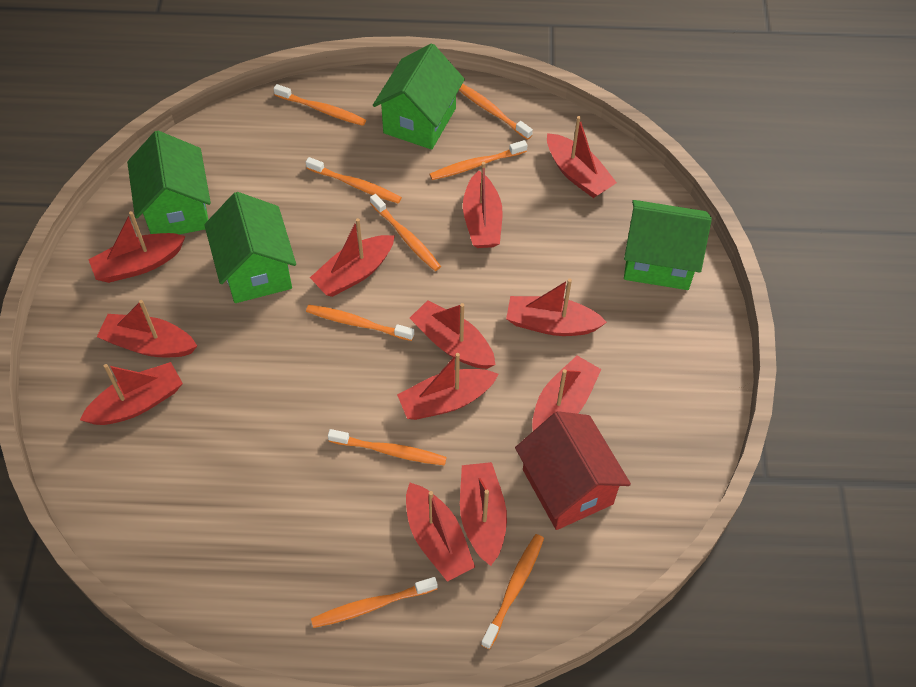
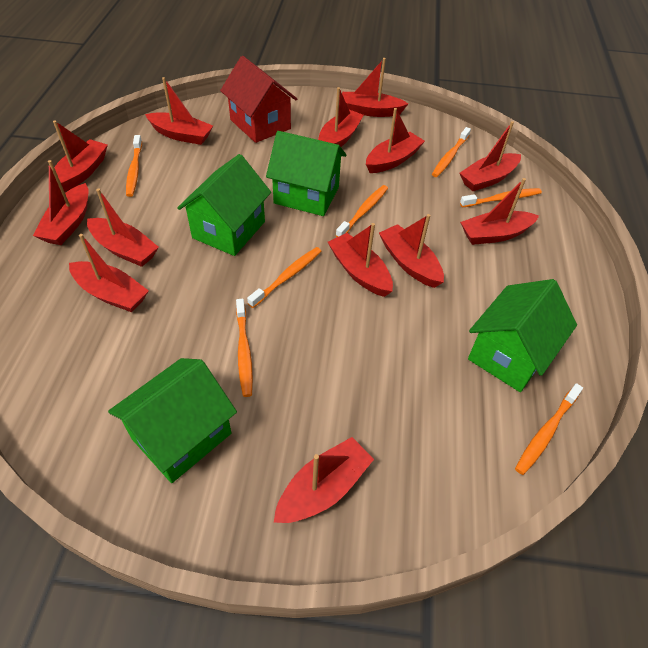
orange toothbrush: [274,84,366,126] [306,157,402,204] [306,305,414,341] [311,577,438,628] [328,429,447,465] [370,194,441,271] [430,140,527,180] [459,84,533,140] [481,534,544,649] = 9 -> [126,135,142,197] [236,299,253,397] [247,247,321,308] [336,185,388,237] [432,127,471,177] [460,188,542,208] [515,383,583,475] = 7
red boat: [80,362,183,425] [88,211,186,283] [97,300,197,357] [310,218,395,297] [397,353,498,420] [406,483,475,582] [410,300,496,369] [460,462,507,566] [463,162,503,248] [506,278,607,336] [532,356,601,431] [547,116,617,198] = 12 -> [33,160,89,245] [53,121,108,192] [69,234,149,312] [87,188,159,267] [145,77,213,145] [274,437,374,523] [318,87,364,147] [328,223,393,297] [342,58,408,117] [366,108,425,173] [379,214,444,288] [460,121,521,191] [460,178,539,245] = 13

